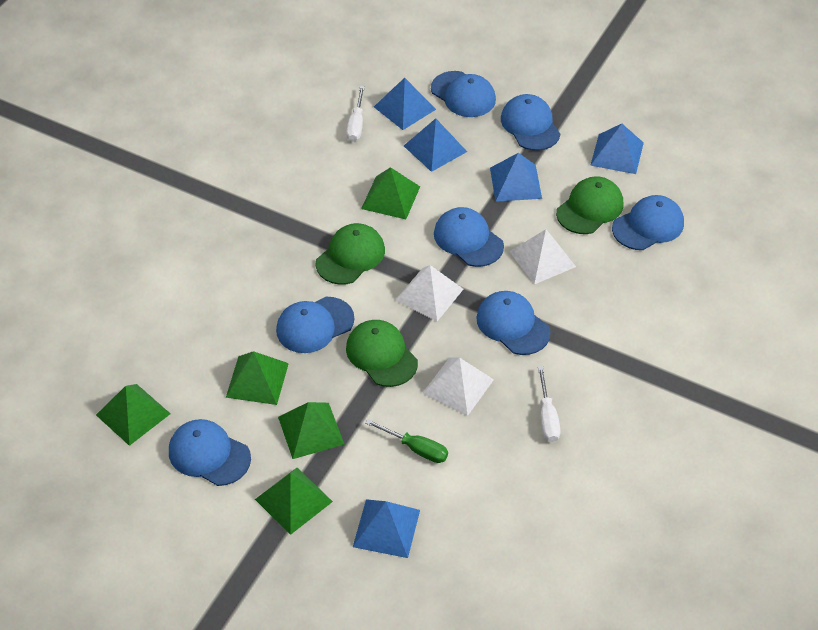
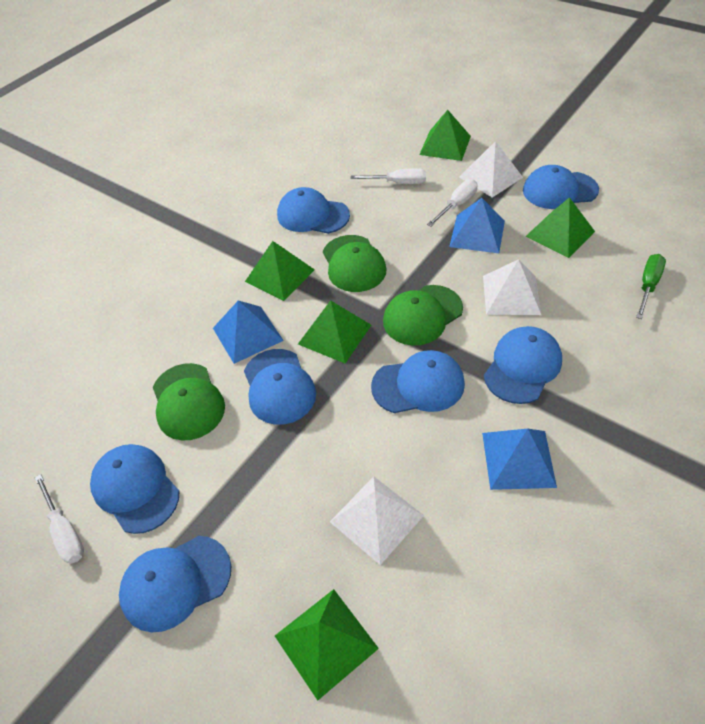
blue pyramid: [353,499,420,558] [374,78,436,130] [404,118,467,172] [490,153,542,202] [590,124,644,174] = 5 -> [213,301,284,364] [449,198,505,253] [482,429,557,490] = 3
white screwdriver: [346,86,365,142] [538,366,561,442] = 2 -> [35,474,84,564] [350,168,426,184] [427,179,478,226] = 3

